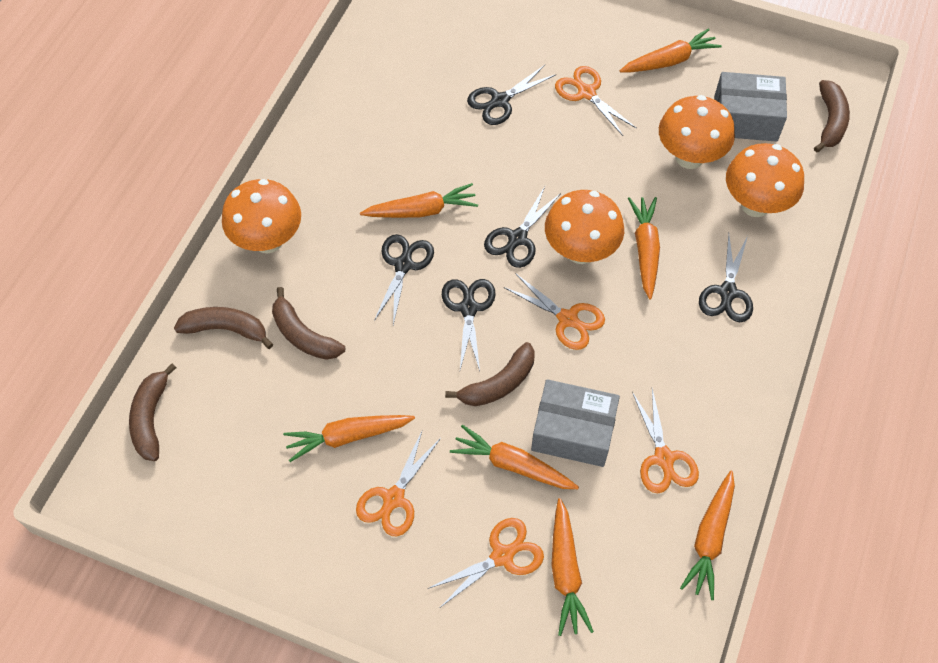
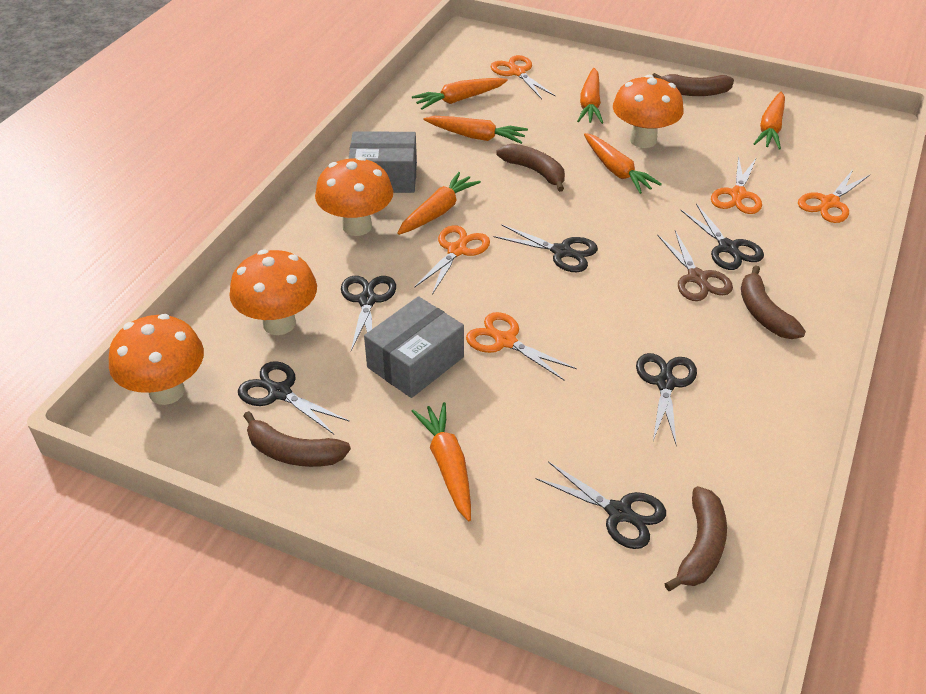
black scissors: [374,234,434,325] [442,279,496,371] [467,65,555,125] [484,186,561,268] [699,234,753,322] = 5 -> [238,361,350,434] [341,276,396,351] [493,224,598,272] [535,461,666,549] [636,353,697,446] [681,204,764,270] = 6
brown scissors: none = 0 -> [657,231,733,301] = 1

